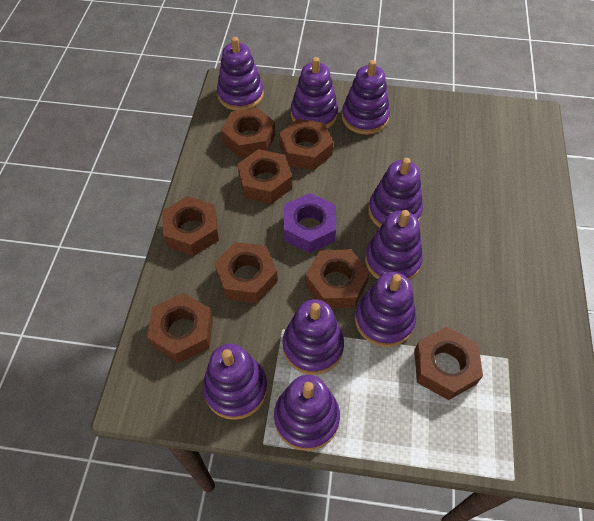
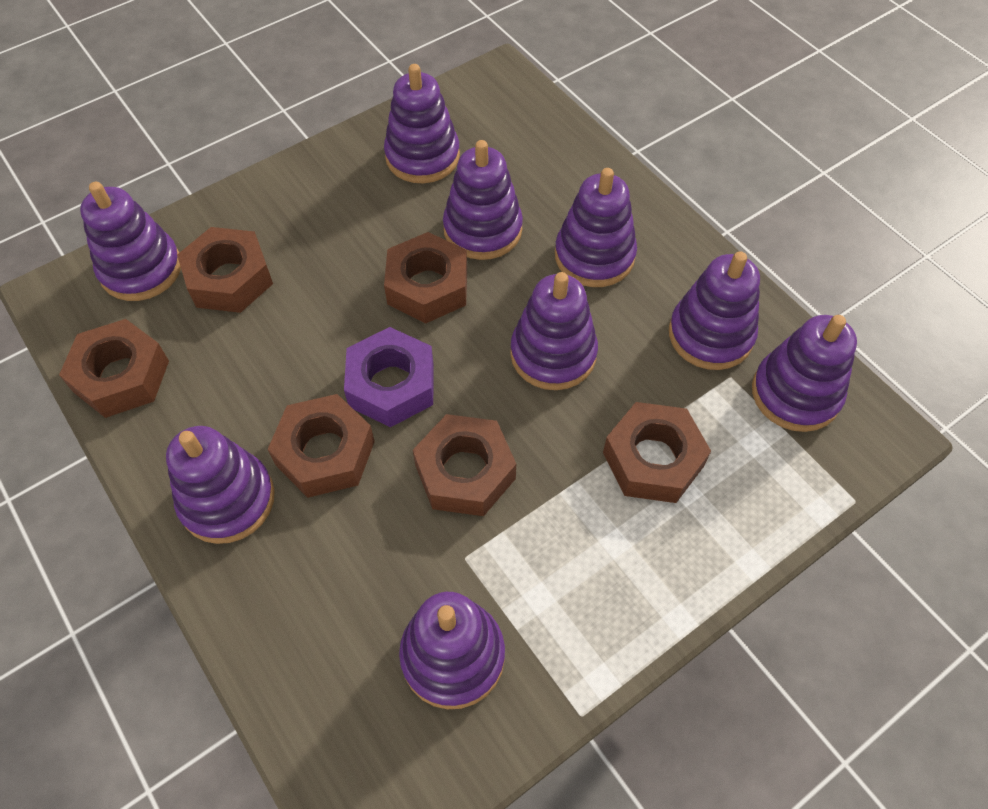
brown nut: [147,293,213,363] [162,196,219,256] [215,242,278,303] [221,108,275,158] [237,149,292,204] [279,119,333,170] [305,249,370,309] [414,327,483,400] = 8 -> [59,319,169,418] [177,227,273,313] [268,394,375,498] [384,232,467,324] [413,414,516,516] [603,402,711,503] = 6

